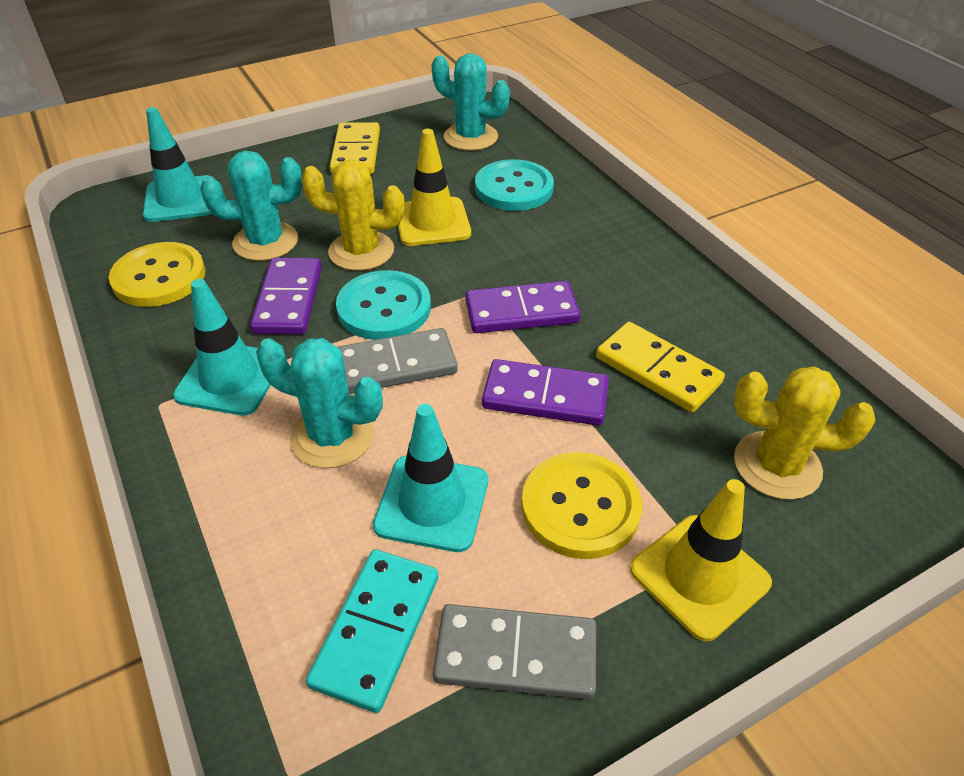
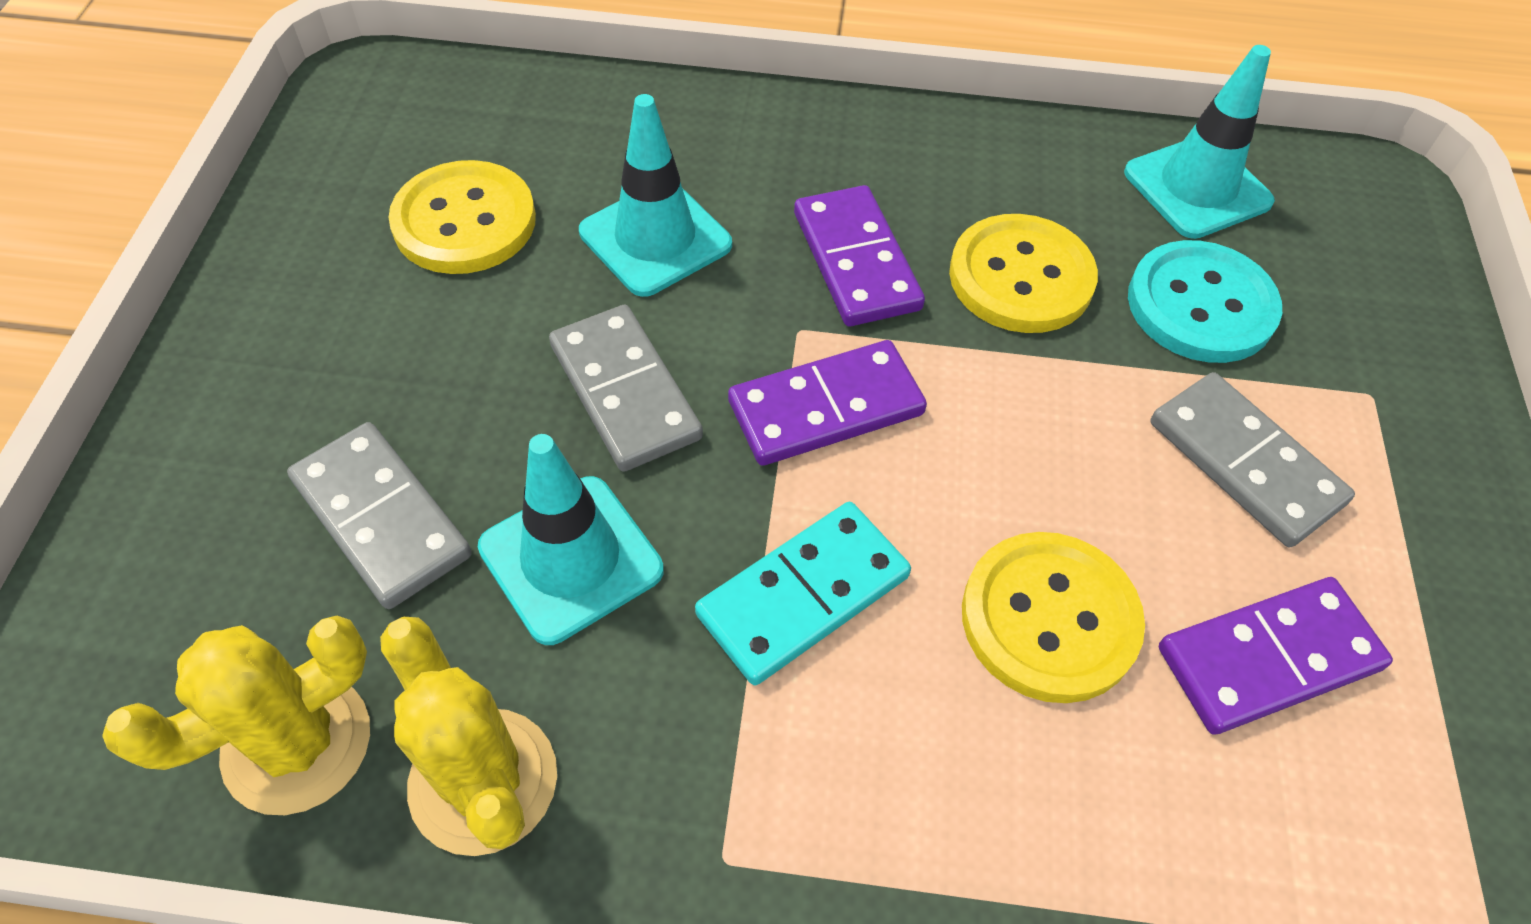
grey domino: [337,328,458,394] [433,604,596,699] = 2 -> [287,422,472,609] [549,305,703,472] [1150,372,1355,548] = 3
turquoise button: [336,270,431,340] [475,159,554,211] = 2 -> [1128,240,1282,363] = 1
turquoise cactus: [200,151,302,261] [256,338,383,468] [431,53,510,151] = 3 -> none = 0
yellow button: [109,242,205,307] [522,452,642,559] = 2 -> [388,160,536,274] [949,214,1098,333] [962,532,1145,703] = 3
yellow domino: [330,122,380,174] [596,322,725,412] = 2 -> none = 0
yellow traffic cone: [398,129,471,246] [630,479,772,642] = 2 -> none = 0

